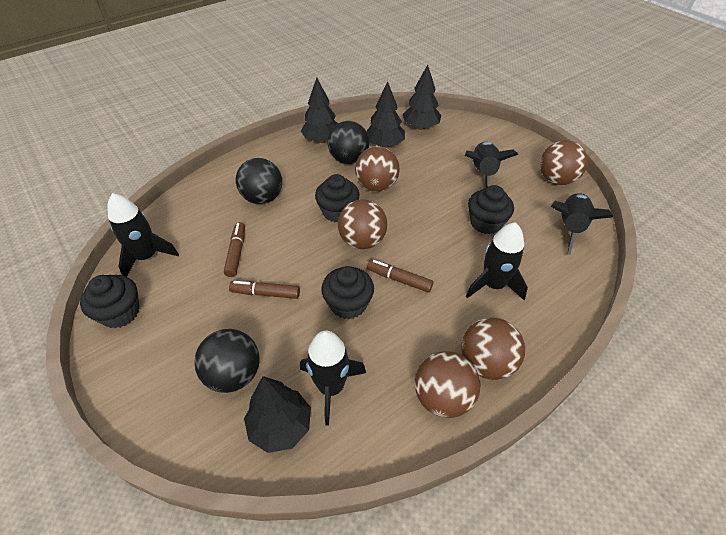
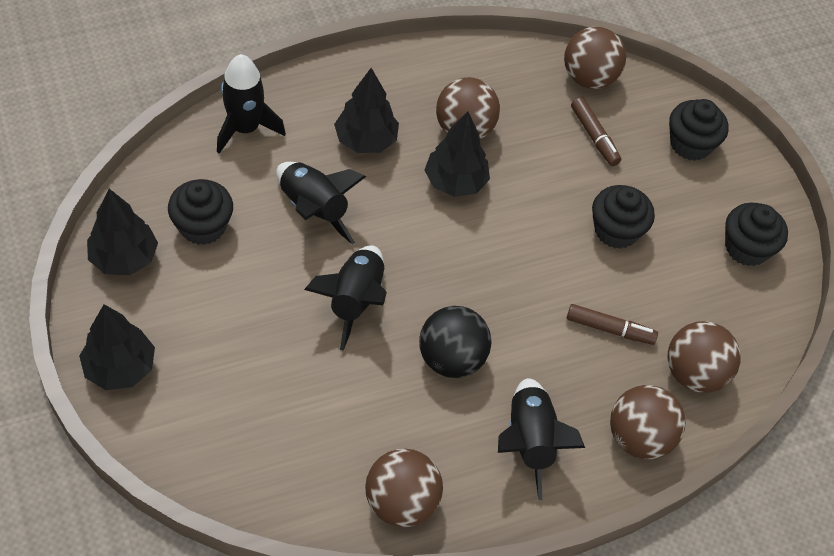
black ball: [194,329,260,393] [236,158,282,204] [327,121,369,164] = 3 -> [419,306,492,378] = 1
black rocket: [107,193,179,277] [300,331,366,426] [465,142,518,188] [466,222,528,300] [551,193,613,255] = 5 -> [217,54,286,154] [276,162,366,244] [304,245,387,351] [498,378,585,500] = 4
brown marker: [224,222,245,277] [229,281,300,299] [367,260,434,293] = 3 -> [567,304,658,345] [571,97,621,166] = 2

